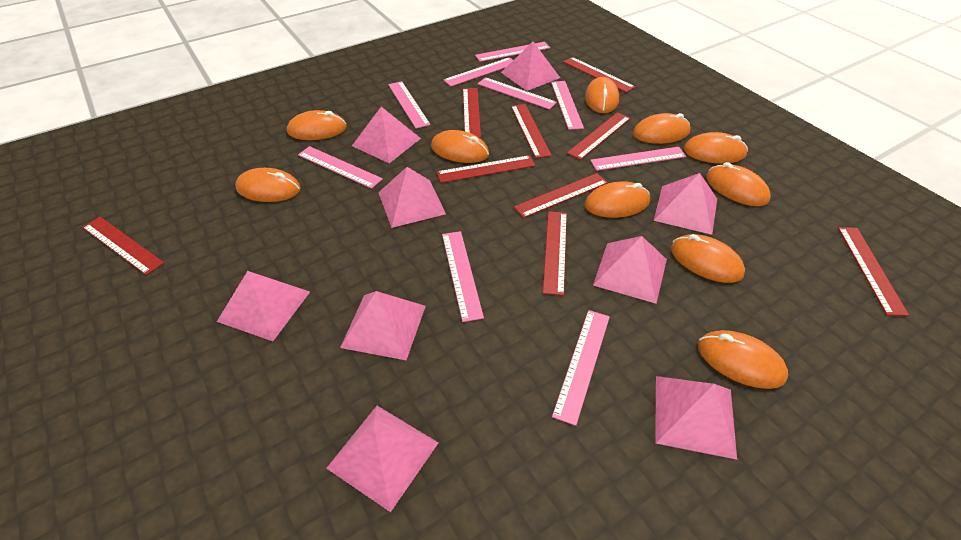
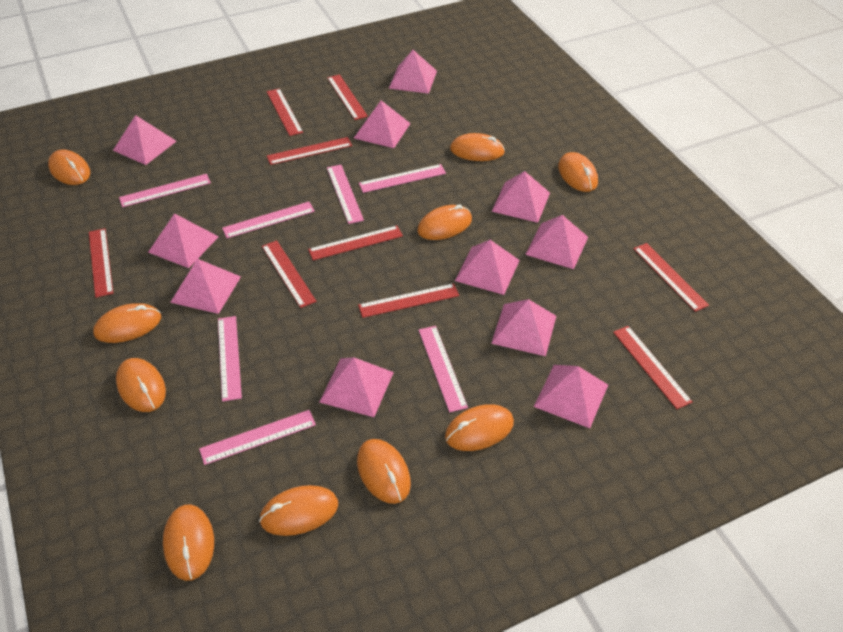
pink pyramid: [217,271,310,341] [326,406,438,512] [340,291,426,360] [352,107,421,163] [378,167,446,228] [501,41,560,91] [593,236,667,304] [654,173,717,235] [655,376,737,460] = 9 -> [113,115,177,165] [148,213,219,268] [170,259,241,314] [319,357,394,417] [354,100,411,148] [389,50,437,94] [455,240,520,295] [491,171,550,223] [491,299,556,356] [525,215,588,269] [534,365,608,428] = 11
pink ruler: [298,146,383,189] [388,81,430,129] [442,231,484,322] [444,57,513,86] [475,42,550,62] [478,77,557,110] [551,81,584,130] [552,310,610,426] [590,147,686,171] = 9 -> [119,174,211,207] [199,410,316,465] [218,316,242,402] [222,202,315,238] [327,165,364,224] [359,164,446,193] [419,326,468,412] = 7

